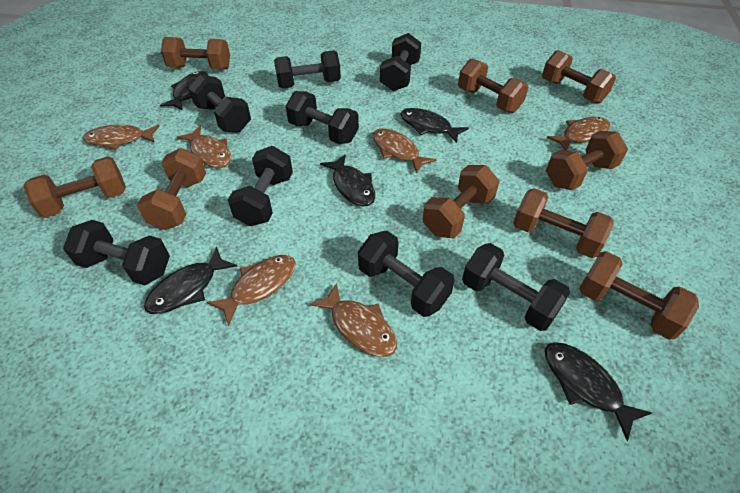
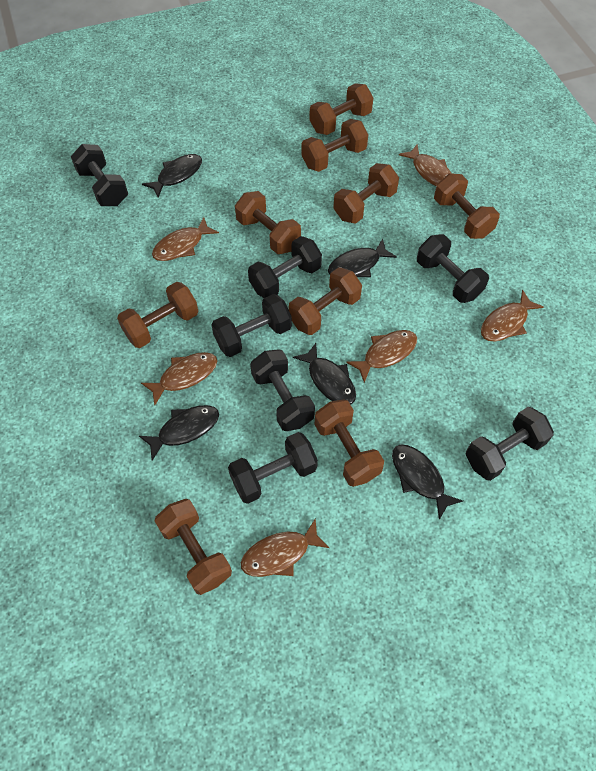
black dumbbell: [63,220,170,286] [189,75,251,133] [228,146,293,226] [274,50,341,88] [286,91,359,144] [358,231,455,317] [380,33,421,91] [462,243,571,331] = 8 -> [71,144,128,206] [211,294,292,357] [228,432,318,504] [248,236,322,298] [250,349,315,431] [417,234,489,303] [465,407,554,481] = 7

